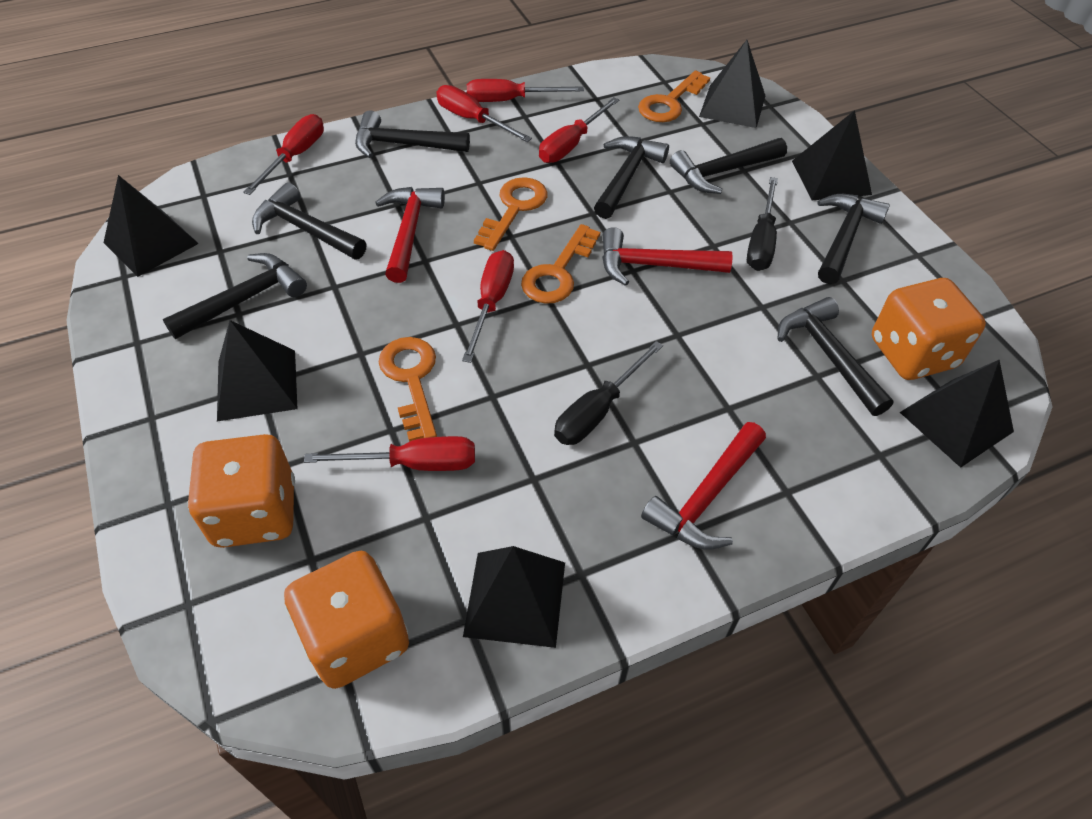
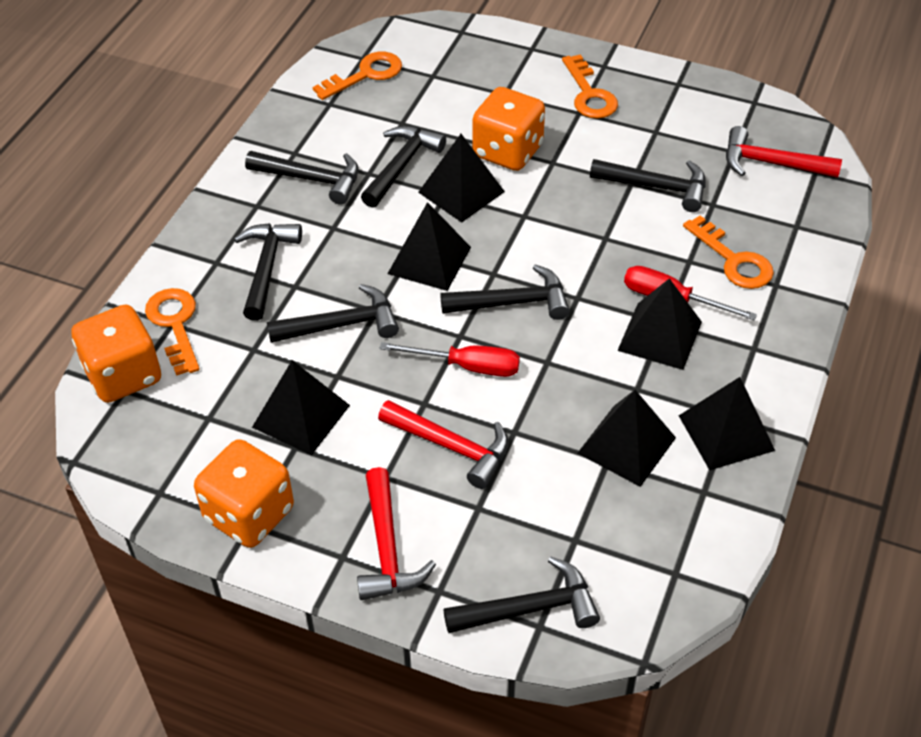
black screwdriver: [554,341,663,445] [747,177,778,271] = 2 -> none = 0
red screwdriver: [243,114,324,195] [304,436,475,471] [436,85,532,142] [462,250,514,363] [467,79,584,102] [539,97,619,163] = 6 -> [379,342,520,377] [624,266,757,320] = 2

